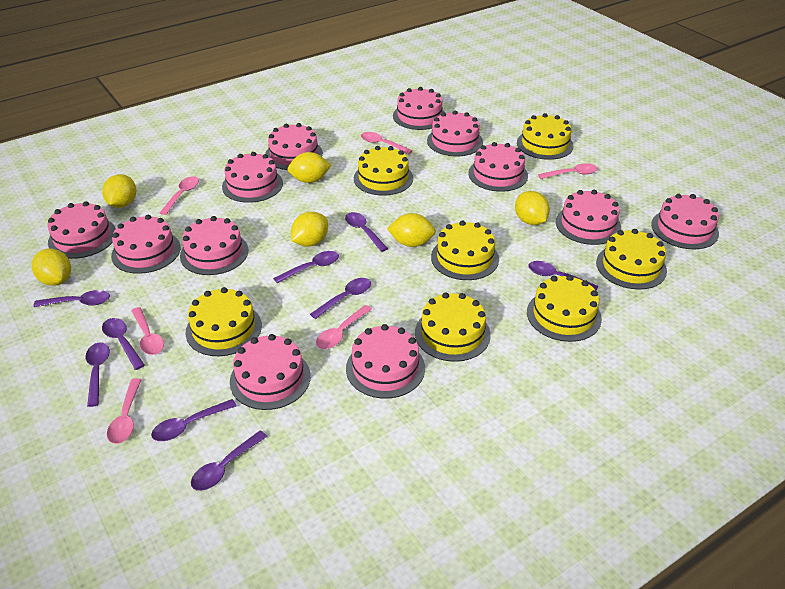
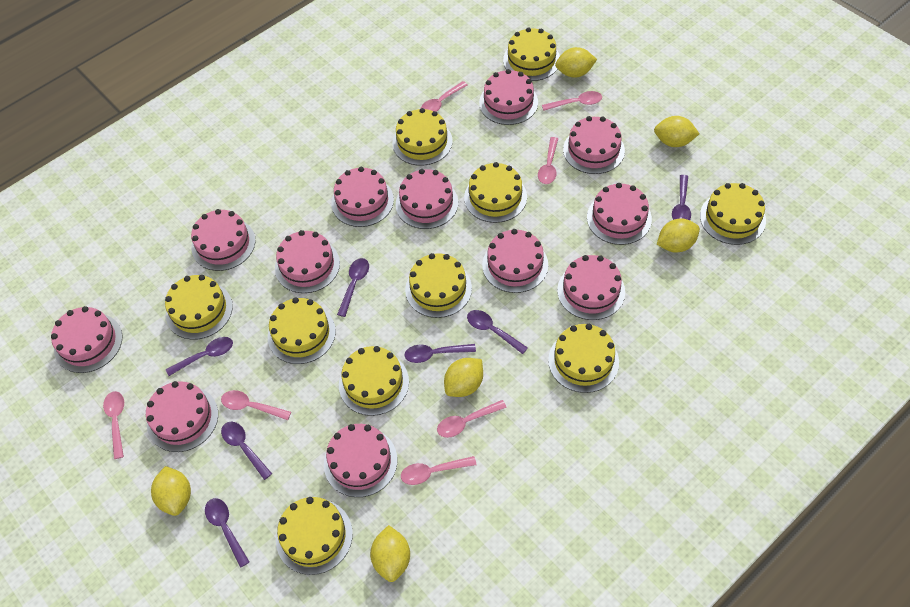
pink spoon: [107,378,142,444] [131,307,164,355] [160,176,199,215] [316,305,372,349] [361,132,412,154] [538,163,598,179] = 6 -> [103,391,124,459] [221,390,291,420] [401,456,477,485] [421,81,468,112] [437,400,507,438] [538,137,558,184] [542,91,602,111] = 7
purple spoon: [34,290,110,307] [86,342,110,407] [102,318,145,370] [151,399,237,441] [191,431,267,491] [273,251,339,284] [310,278,371,319] [345,212,388,252] [528,261,598,290] = 9 -> [166,337,233,376] [205,498,249,568] [221,422,272,480] [337,258,369,317] [404,344,476,363] [467,310,528,354] [672,175,691,220] = 7
yellow cake: [185,287,262,356] [354,146,413,196] [415,292,491,362] [431,221,499,280] [517,113,574,160] [527,275,602,342] [596,229,667,289] = 7 -> [165,275,233,340] [268,297,336,364] [276,497,353,575] [339,346,409,416] [392,108,453,166] [405,253,472,318] [464,162,527,223] [503,27,560,81] [548,324,619,393] [700,183,766,245] = 10

